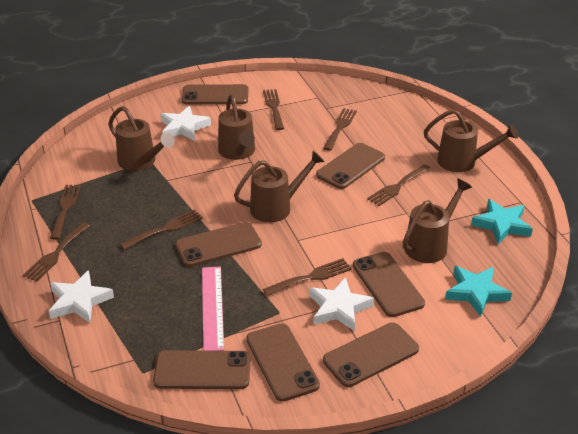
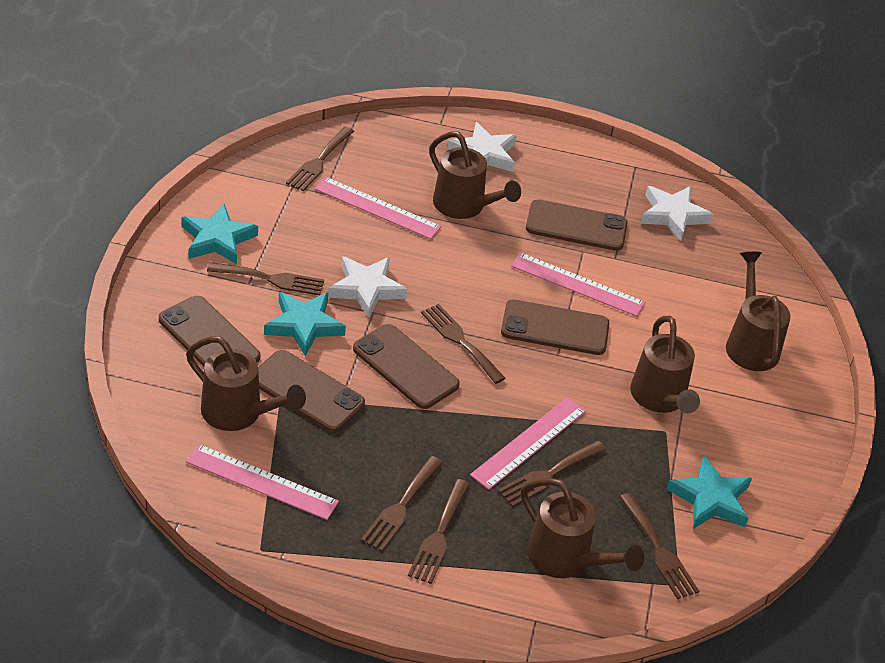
brown phone: [153,350,251,389] [175,222,262,267] [182,84,249,104] [246,323,320,402] [316,143,385,189] [323,323,419,387] [353,252,425,317] = 7 -> [159,296,261,367] [258,350,365,432] [353,324,460,409] [501,299,609,355] [526,199,628,251] = 5
pink ruler: [202,267,224,351] = 1 -> [186,444,339,520] [315,177,441,239] [470,397,586,490] [511,252,645,317] = 4
turquoise star: [445,266,512,317] [471,199,533,244] = 2 -> [181,204,258,264] [264,292,346,356] [666,456,752,529] = 3

